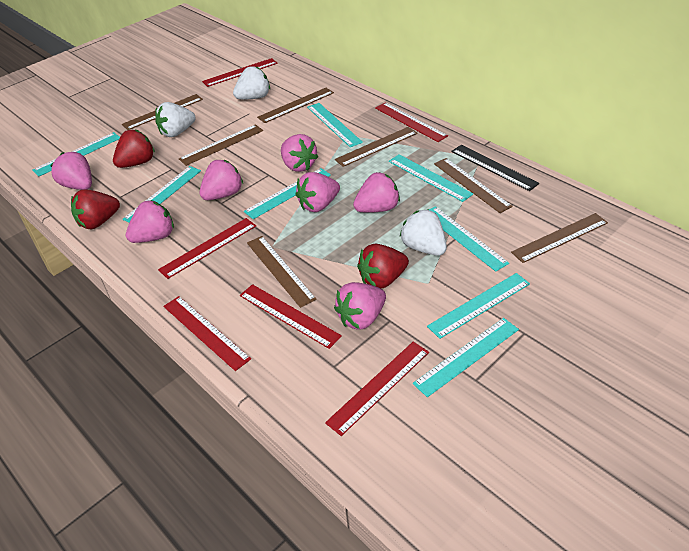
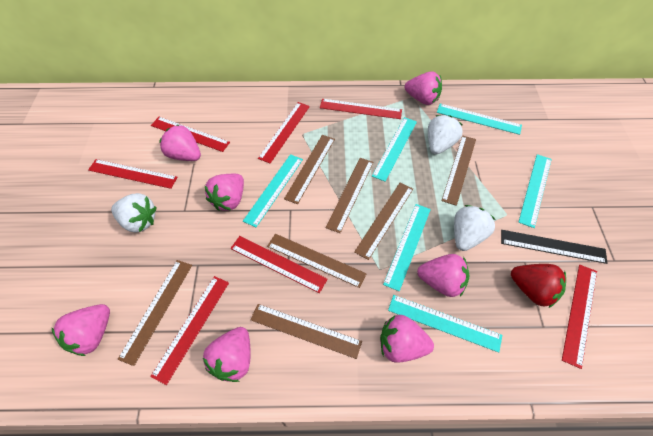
red ruler: [158,218,256,279] [163,296,251,371] [202,58,278,87] [240,284,342,349] [325,342,429,436] [375,103,448,142] = 6 -> [88,159,178,189] [150,276,229,385] [151,117,230,152] [230,236,328,293] [258,102,310,163] [320,99,402,119] [562,265,597,369] = 7
red strawberry: [71,189,120,229] [113,130,155,168] [357,244,409,289] = 3 -> [511,264,566,308] = 1
turquoise ruler: [33,132,120,176] [122,166,201,223] [244,168,331,219] [307,103,363,147] [389,154,473,202] [413,318,519,397] [427,273,530,339] [429,206,509,272] = 8 -> [243,154,303,227] [372,117,417,181] [383,204,431,291] [388,295,502,353] [437,104,522,135] [518,154,552,228] = 6

